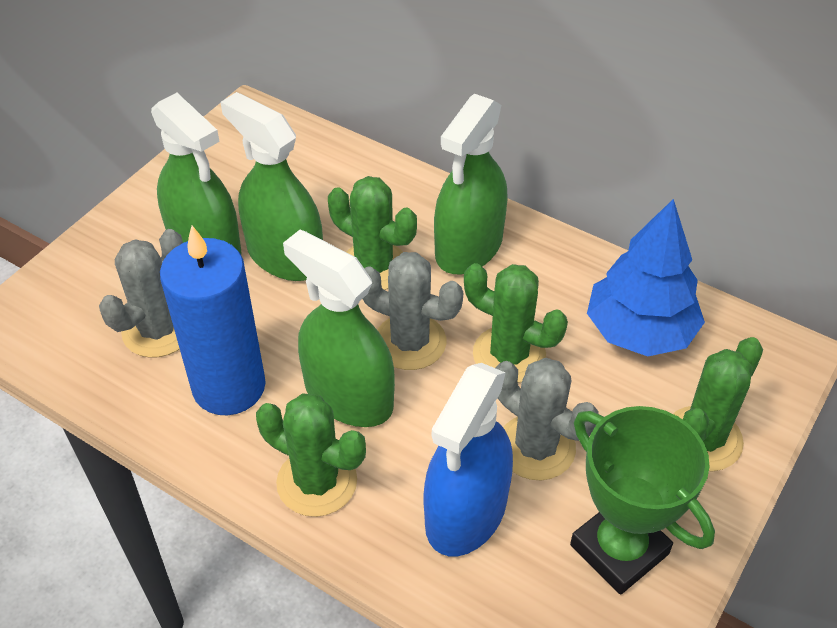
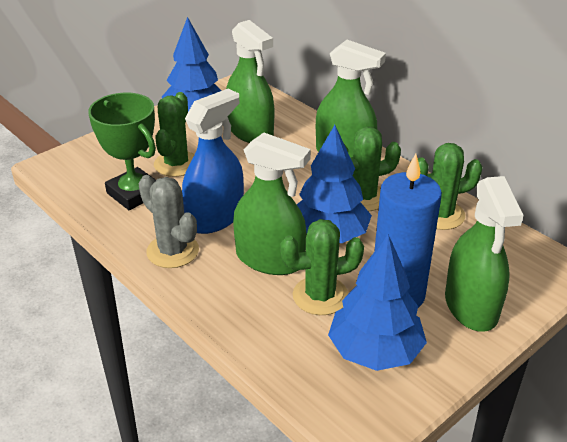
blue tree: [587,199,705,357] = 1 -> [162,17,222,112] [297,125,372,243] [328,234,427,371] = 3
grey cactus: [99,229,183,358] [363,252,463,370] [495,358,598,480] = 3 -> [139,175,199,268] = 1

